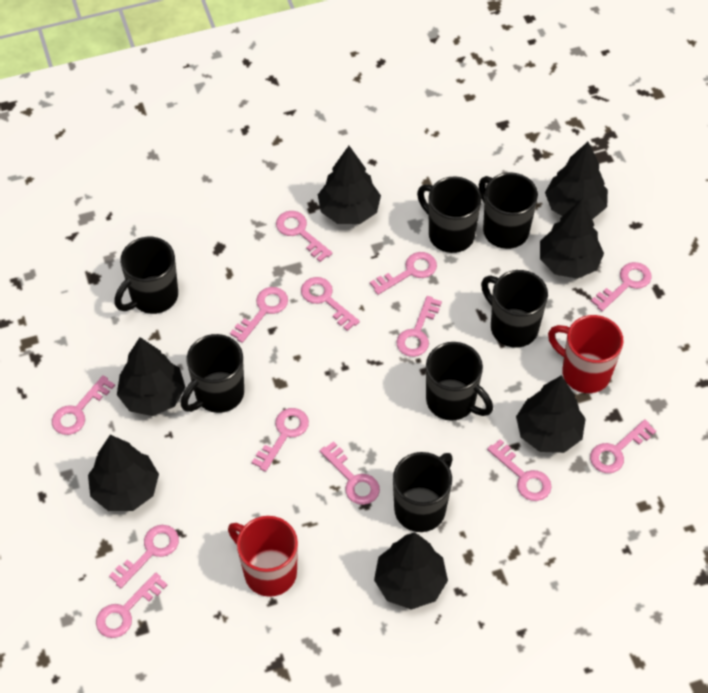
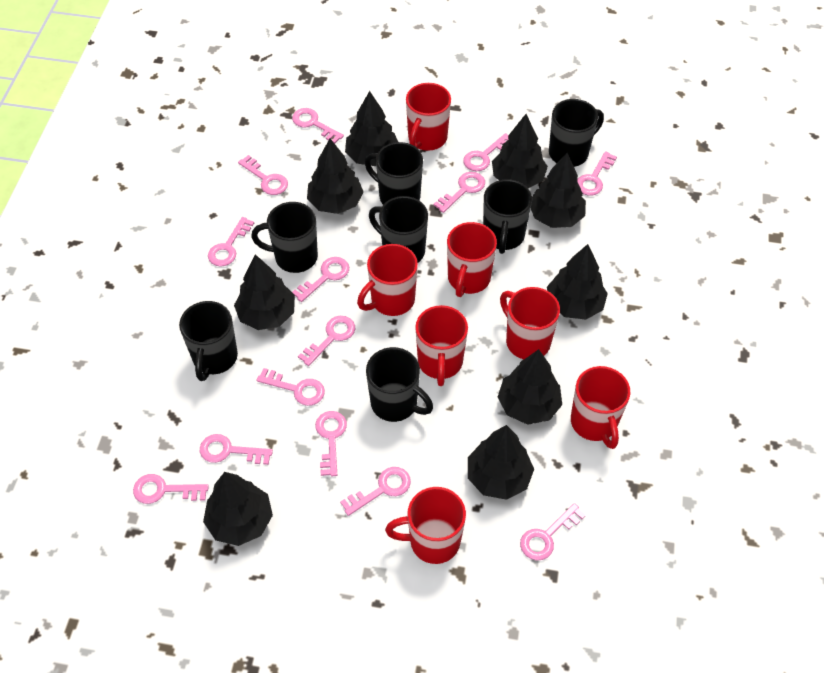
black tree: [88,435,159,511] [117,337,186,416] [318,146,381,224] [374,533,448,610] [516,375,586,453] [540,199,604,279] [545,142,608,219] = 7 -> [203,472,273,546] [234,254,295,330] [307,139,364,214] [345,91,398,166] [468,425,534,500] [492,114,548,188] [498,349,562,425] [531,153,586,228] [547,244,608,319] = 9
pink key: [52,375,115,435] [96,572,167,638] [109,525,179,588] [230,287,288,343] [252,408,309,472] [276,211,332,262] [301,277,360,331] [320,441,380,505] [370,252,437,295] [397,296,442,357] [487,439,551,501] [590,419,656,473] [591,262,652,311] = 13 -> [133,474,209,504] [200,434,273,465] [208,217,254,267] [238,155,288,195] [257,368,325,406] [292,108,344,144] [292,257,349,302] [298,316,355,366] [315,411,347,476] [340,467,411,516] [434,172,485,213] [463,133,509,171] [520,503,586,560] [577,151,617,196] = 14
red mug: [228,516,298,597] [548,315,624,393] = 2 -> [357,244,418,316] [385,487,466,564] [406,83,451,151] [415,305,468,386] [447,222,497,297] [500,287,560,359] [571,366,630,449] = 7

